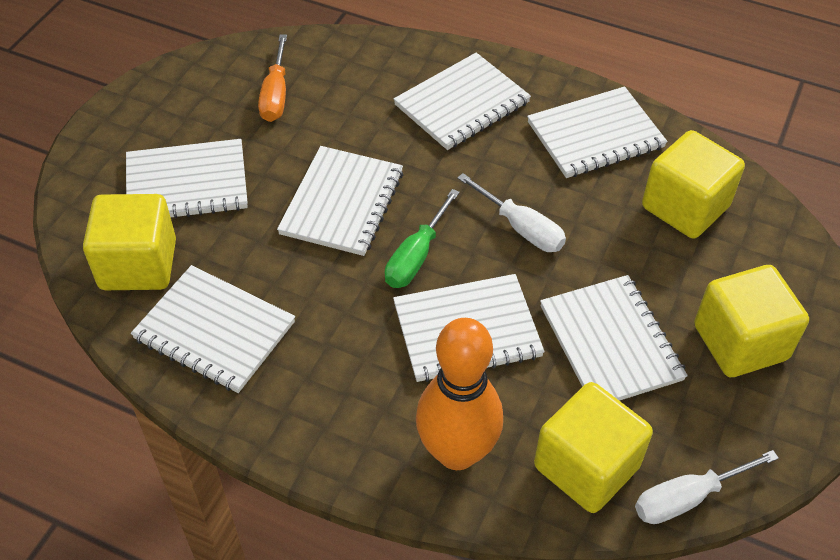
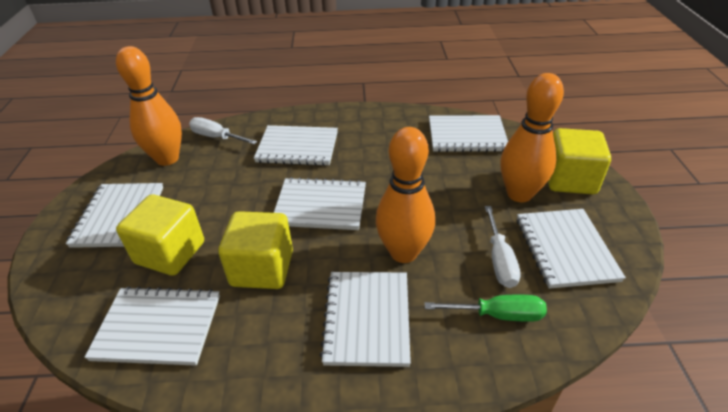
orange bowling pin: [416,318,503,470] = 1 -> [116,46,182,166] [376,127,435,263] [501,73,564,202] = 3
orange screwdriver: [258,34,287,122] = 1 -> none = 0
yellow cube: [83,194,176,290] [534,382,653,513] [642,130,745,239] [694,265,809,377] = 4 -> [116,194,204,276] [218,211,293,289] [548,128,611,194] = 3

